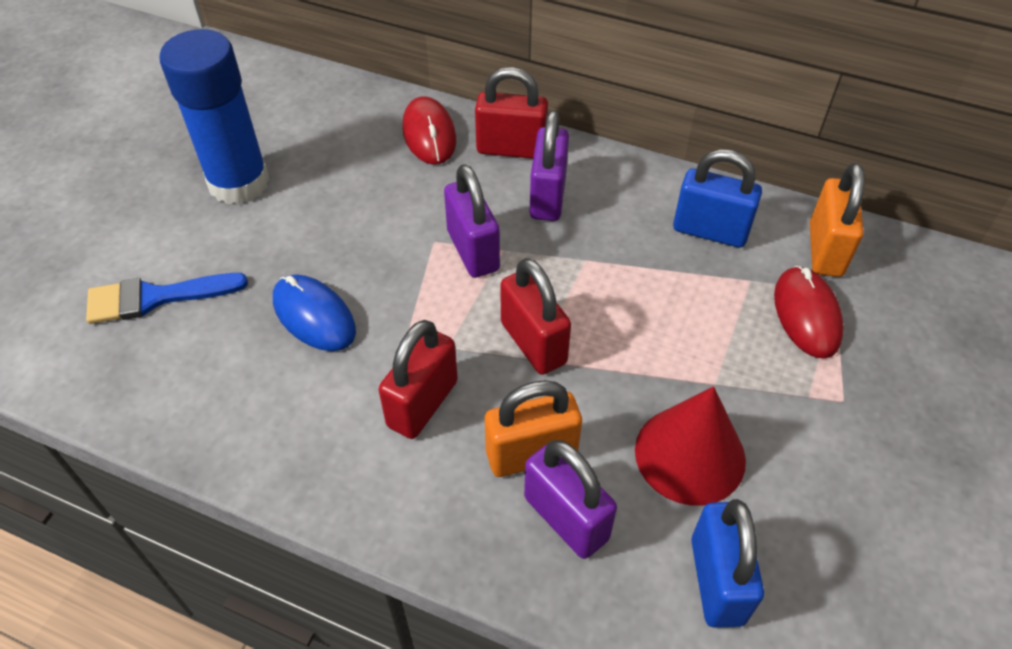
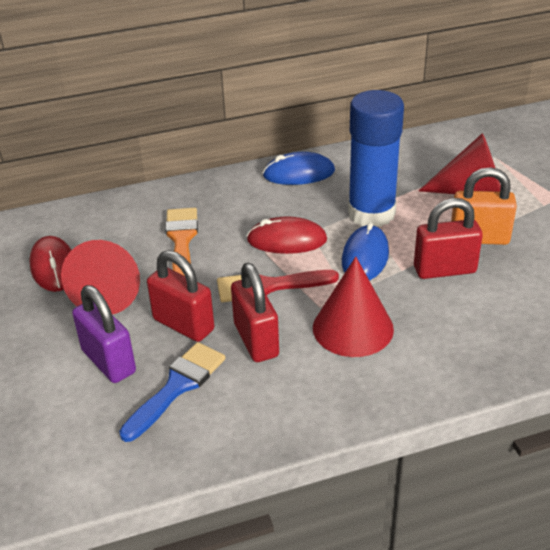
blue mouse: [273,274,356,351] = 1 -> [263,152,335,185] [342,222,389,281] = 2
blue padlock: [673,149,762,248] [691,499,764,628] = 2 -> none = 0
orange brush: none = 0 -> [165,208,198,276] = 1
orange padlock: [485,380,582,477] [810,163,865,277] = 2 -> [451,167,517,245] = 1
purple padlock: [444,164,500,278] [524,440,617,559] [530,110,569,221] = 3 -> [72,285,136,383] = 1
red brush: none = 0 -> [217,270,339,302] = 1
red cone: [635,387,746,505] = 1 -> [61,240,140,314] [313,257,394,357] [418,133,501,194] = 3

